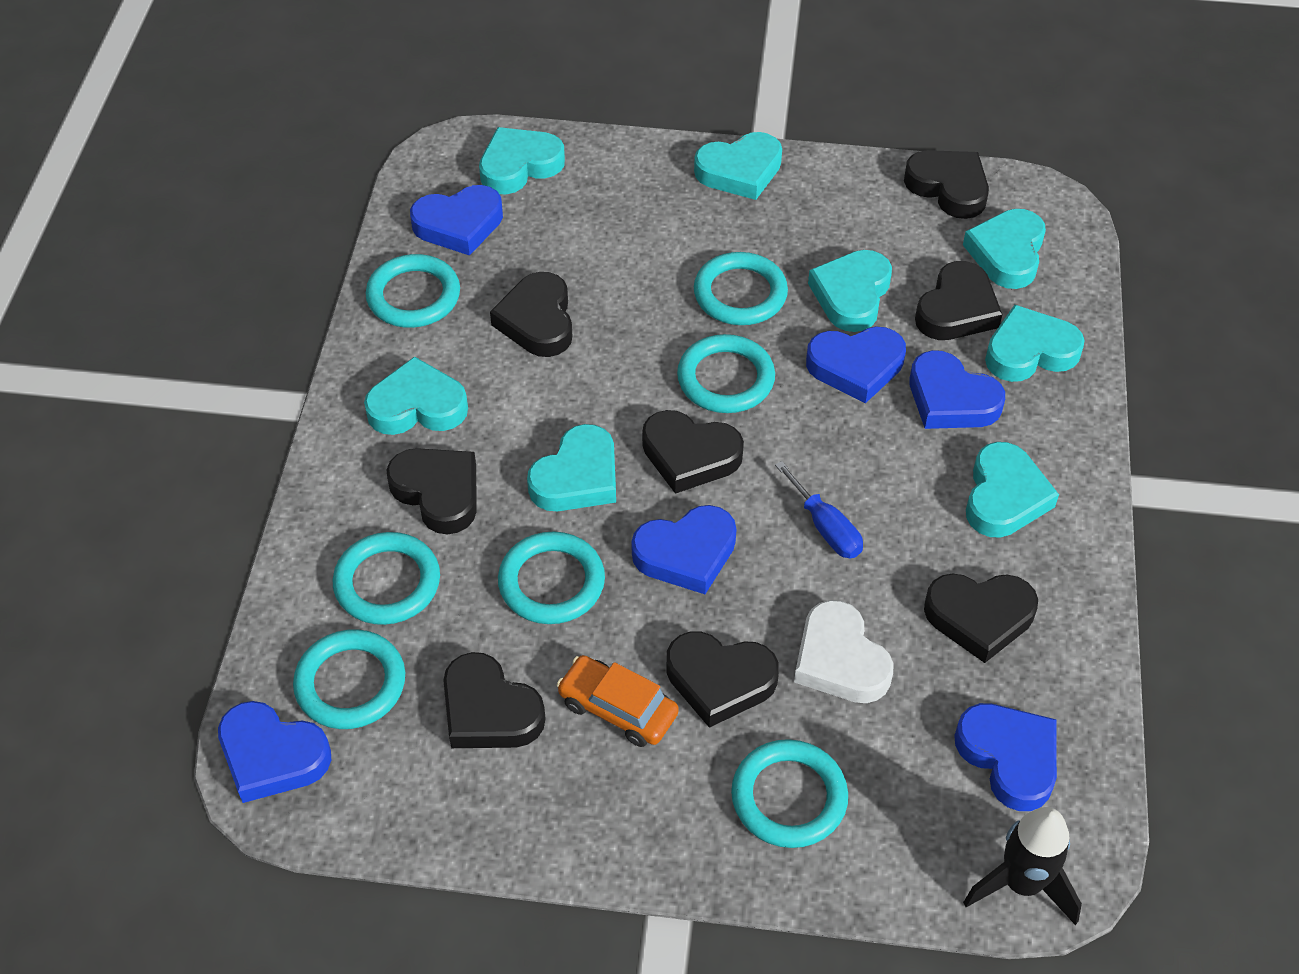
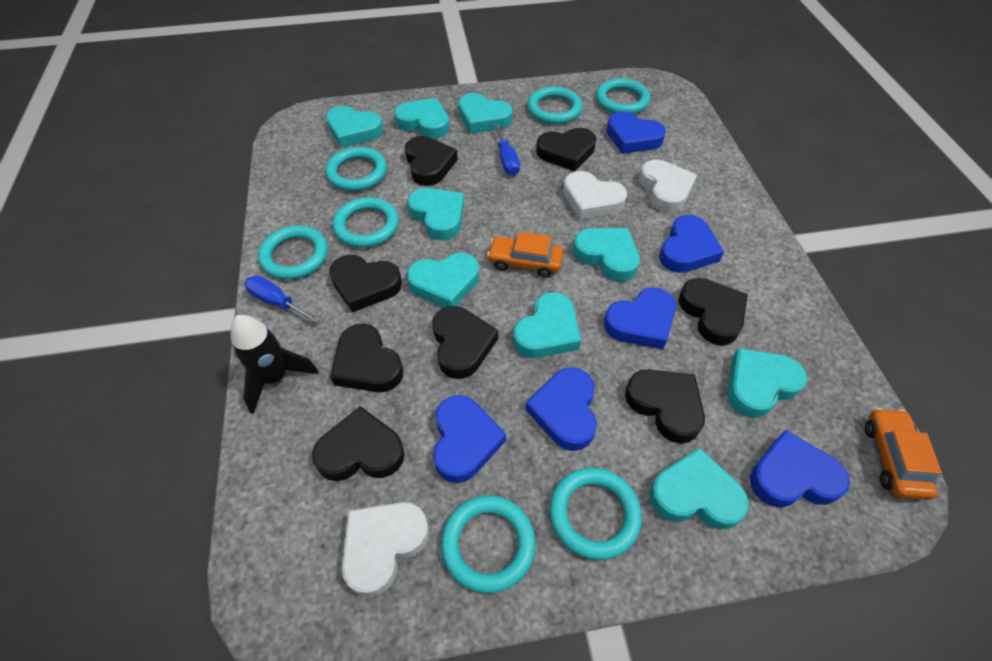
blue screwdriver: [775,461,863,558] = 1 -> [244,275,320,323] [494,124,520,175] = 2
orange car: [557,655,679,747] = 1 -> [487,232,563,278] [865,408,942,500] = 2
turquoise heart: [364,356,468,435] [479,127,565,194] [527,424,616,511] [694,132,782,200] [808,250,892,332] [963,209,1046,289] [966,442,1059,538] [985,305,1085,382] = 8 -> [326,106,384,148] [394,98,449,139] [407,253,479,307] [408,188,464,240] [458,93,512,134] [513,292,581,358] [573,228,640,281] [649,447,749,529] [727,348,807,418] = 9
white heart: [794,600,894,703] = 1 -> [342,502,429,597] [563,171,627,220] [639,160,697,213] = 3

